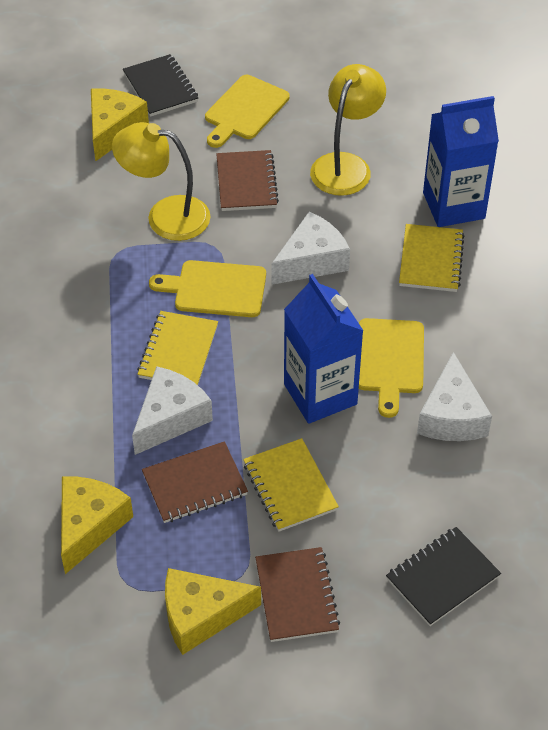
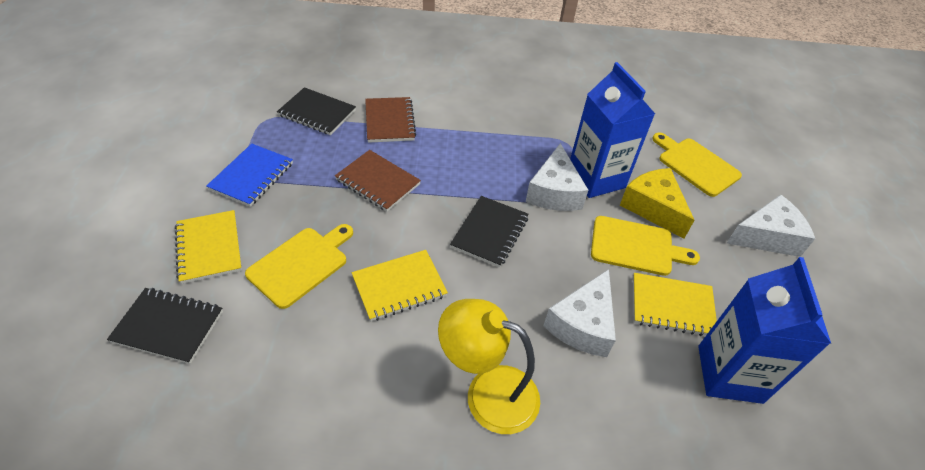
black notebook: [123,54,198,117] [386,527,501,626] = 2 -> [107,288,223,364] [277,87,356,135] [450,196,529,268] = 3
blue notebook: none = 0 -> [206,144,293,207] = 1
brown notebook: [142,441,248,523] [216,150,279,211] [255,547,340,642] = 3 -> [335,150,421,212] [365,97,416,143] = 2
yellow cheese: [61,477,133,574] [91,88,149,161] [165,568,261,655] = 3 -> [620,168,694,239] = 1
yellow lamp: [112,122,211,241] [310,64,386,196] = 2 -> [438,299,540,434] = 1

